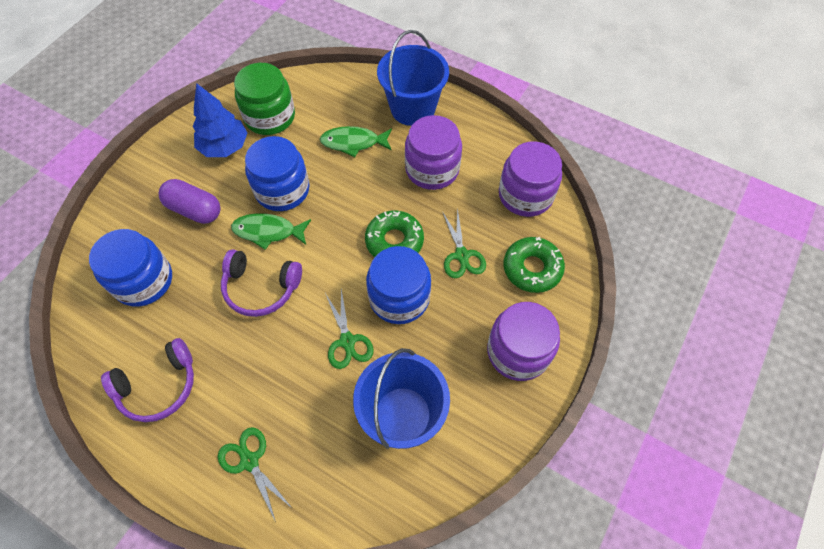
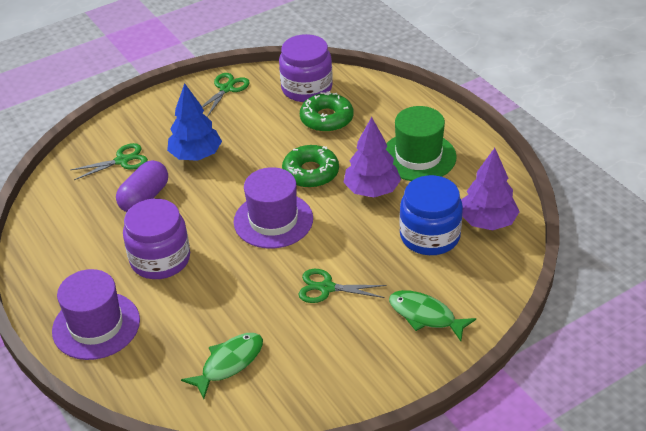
blue bucket: [353,348,450,449] [377,30,449,126] = 2 -> none = 0
blue jar: [89,229,172,307] [245,136,310,211] [366,246,431,324] = 3 -> [399,175,463,255] = 1
green hat: none = 0 -> [386,106,457,181] = 1
green jar: [234,63,295,135] = 1 -> none = 0
purple hat: none = 0 -> [52,269,140,360] [234,167,313,249] = 2
purple headphones: [101,338,194,422] [221,249,302,317] = 2 -> none = 0
purple jar: [405,115,462,190] [487,302,560,381] [499,142,562,217] = 3 -> [123,199,190,279] [279,34,333,102] = 2
purple tree: none = 0 -> [343,117,401,197] [461,148,520,230] = 2

